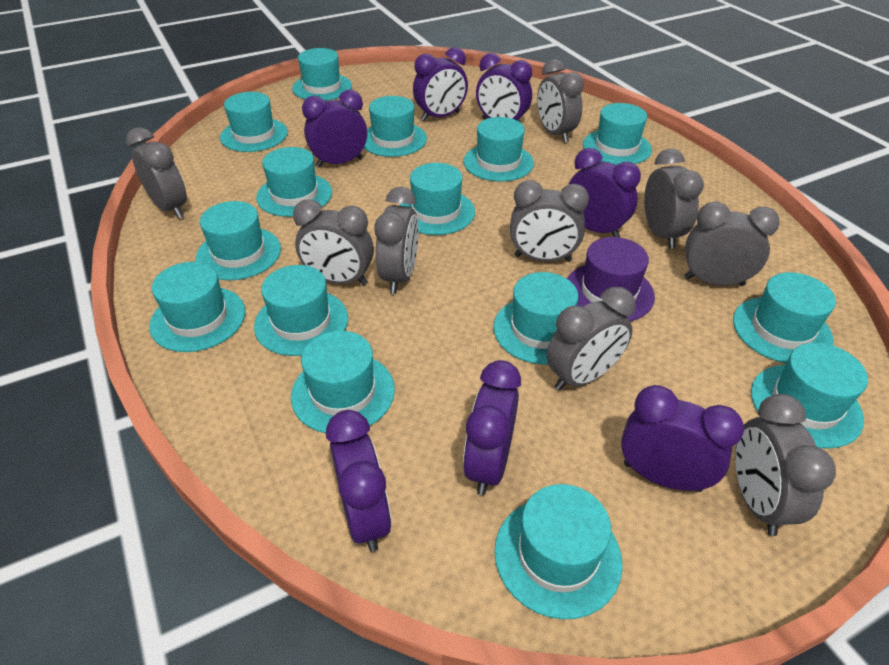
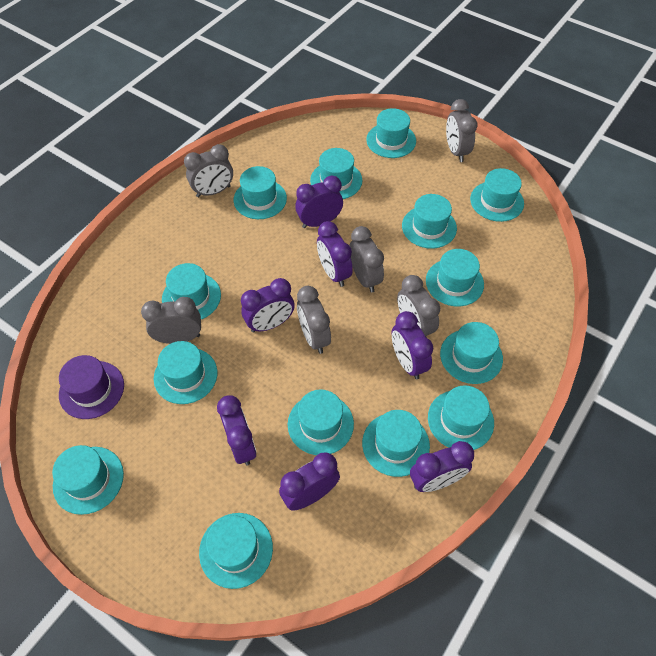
grey clock: [126,127,187,218] [293,199,374,285] [374,187,418,294] [510,180,589,262] [537,59,584,143] [546,287,635,391] [644,148,704,249] [684,202,780,286] [735,394,836,536] = 9 -> [141,297,201,344] [184,144,233,197] [297,286,331,354] [349,226,384,292] [397,275,440,337] [446,99,478,162] = 6
turquoise hat: [149,262,245,352] [196,201,281,280] [220,92,288,152] [254,265,348,356] [256,147,332,217] [291,331,395,433] [292,48,352,101] [364,96,427,157] [400,163,475,235] [464,117,534,182] [493,272,578,365] [494,484,622,619] [583,103,652,165] [733,272,836,363] [751,342,868,449] = 15 -> [52,445,124,515] [154,341,218,404] [162,263,221,319] [199,513,273,589] [234,166,287,219] [288,390,354,455] [310,148,362,199] [362,410,430,477] [366,108,416,158] [402,194,457,249] [426,249,484,307] [428,386,494,450] [440,322,503,384] [470,168,524,222] = 14

